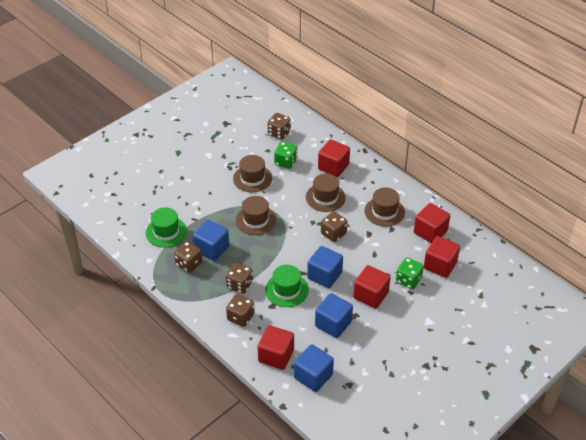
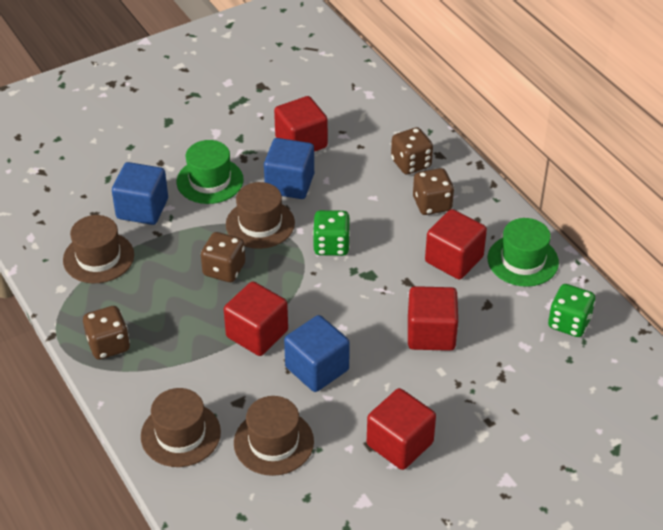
blue cube: [193,220,229,261] [294,344,334,392] [307,246,343,288] [315,293,353,338] = 4 -> [112,162,168,225] [264,138,314,199] [284,315,350,392] = 3
brown dice: [174,241,202,273] [226,263,253,294] [226,294,254,327] [268,113,291,139] [321,212,348,242] = 5 -> [83,306,130,360] [201,232,245,282] [391,127,433,175] [413,168,454,215] = 4

